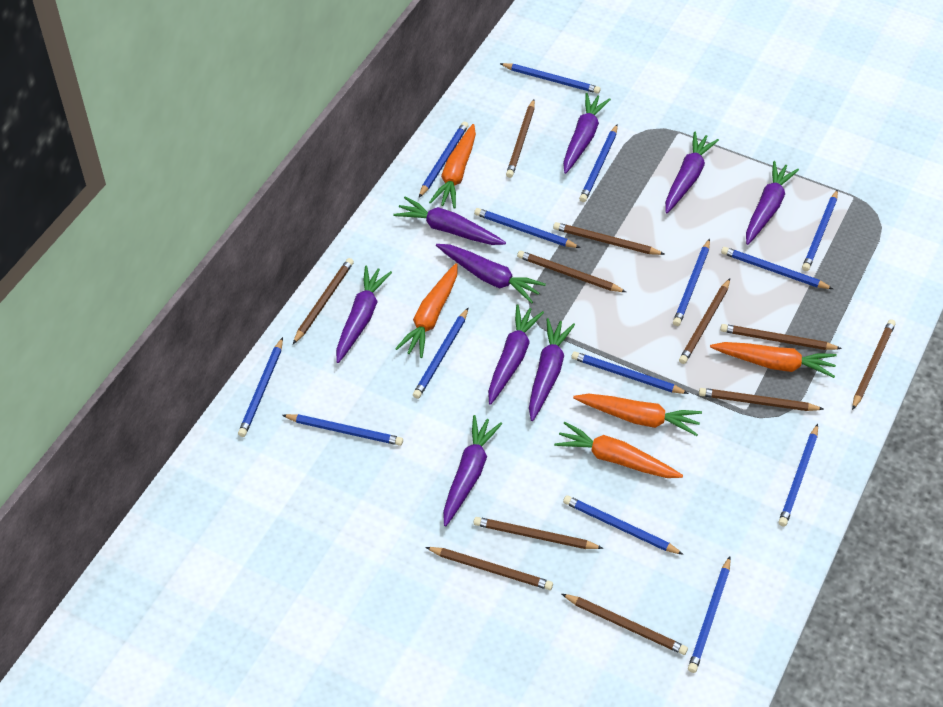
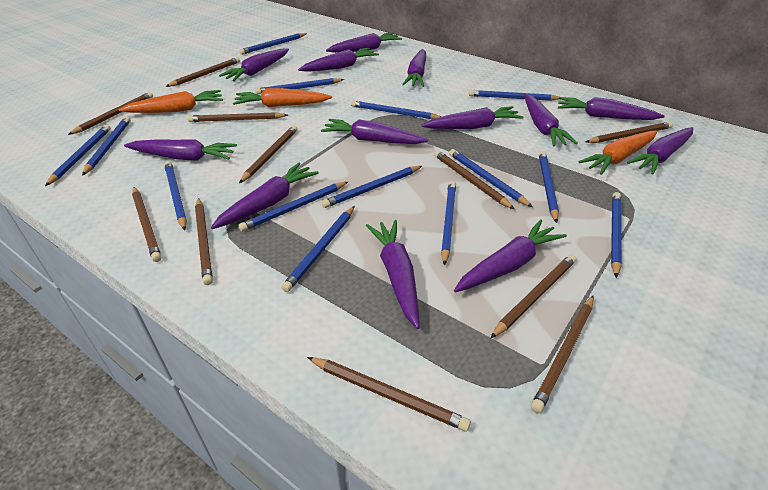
orange carrot: [395,263,458,358] [429,124,476,209] [554,422,683,478] [573,394,702,436] [710,342,837,378] = 5 -> [118,90,223,113] [233,88,332,107] [578,131,657,175] = 3
purple carrot: [336,266,392,363] [393,197,506,245] [436,244,546,303] [443,415,502,527] [488,304,544,405] [529,318,575,421] [563,93,611,174] [665,132,719,213] [746,161,799,245] = 9 -> [124,139,237,161] [211,163,319,229] [219,49,289,82] [298,48,379,72] [321,119,428,144] [326,33,402,53] [366,220,420,329] [402,49,426,87] [421,106,523,129] [454,219,567,292] [524,94,578,146] [558,97,665,120] [627,127,693,175] = 13

